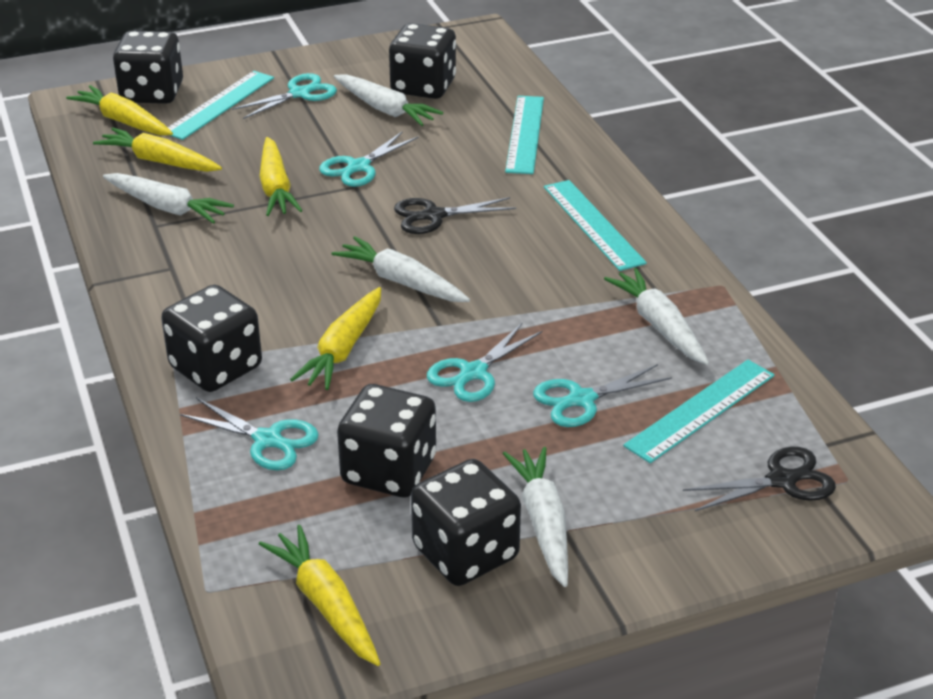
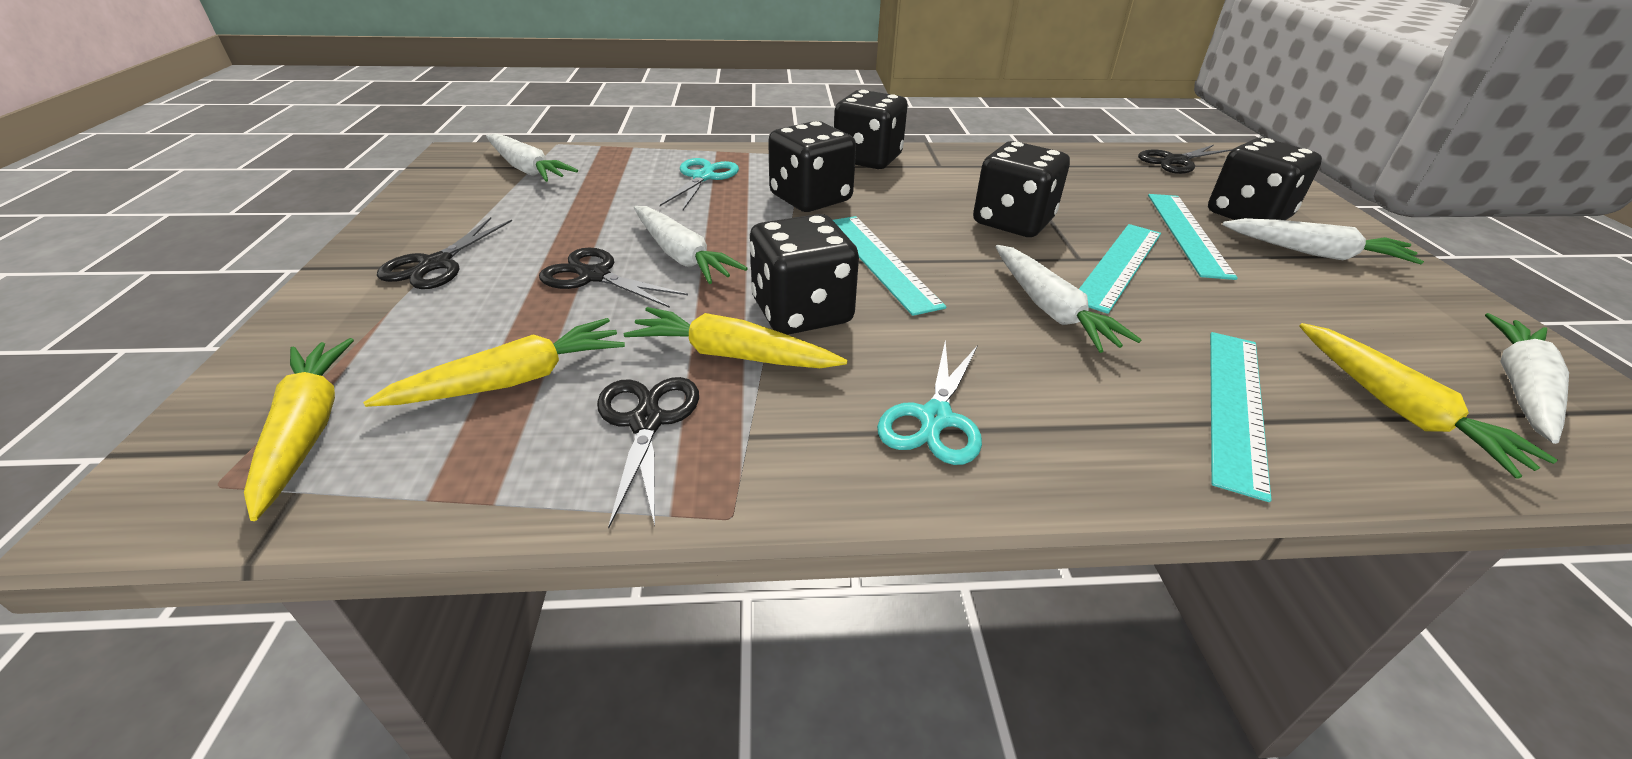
black scissors: [394,197,516,234] [683,447,836,511] = 2 -> [377,217,512,289] [539,248,688,308] [597,377,699,528] [1138,145,1232,174] = 4
turquoise scissors: [180,398,319,470] [232,73,337,119] [319,131,418,187] [427,322,542,402] [533,364,672,427] = 5 -> [660,158,739,210] [877,340,982,465] = 2
yellow carrot: [66,85,173,136] [93,128,222,172] [259,525,381,666] [260,137,303,216] [290,287,381,390] = 5 -> [244,338,354,521] [363,318,625,407] [624,307,848,368] [1299,323,1558,479] = 4

